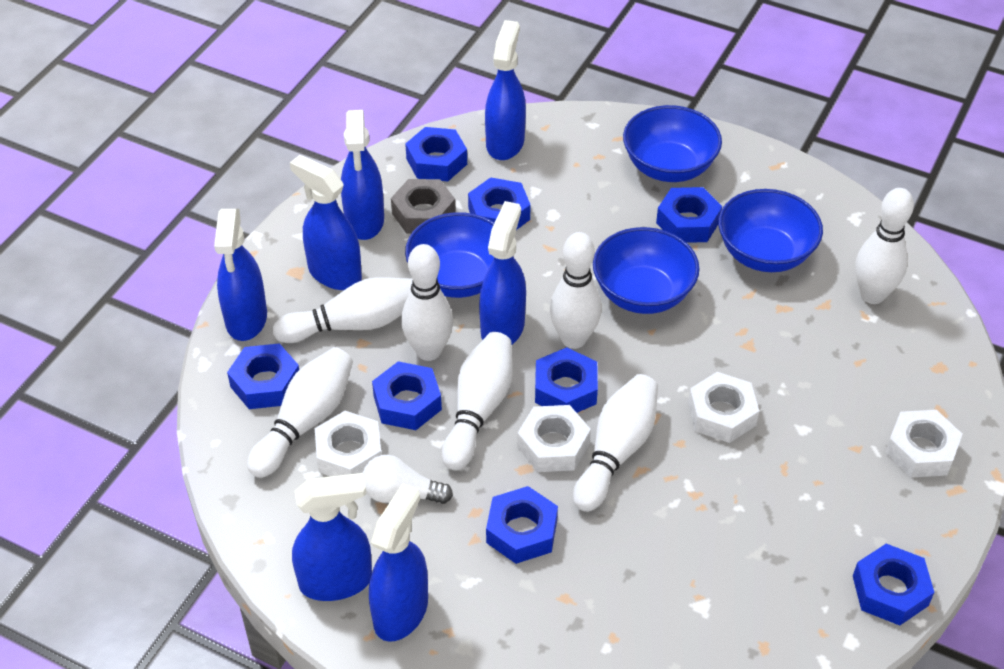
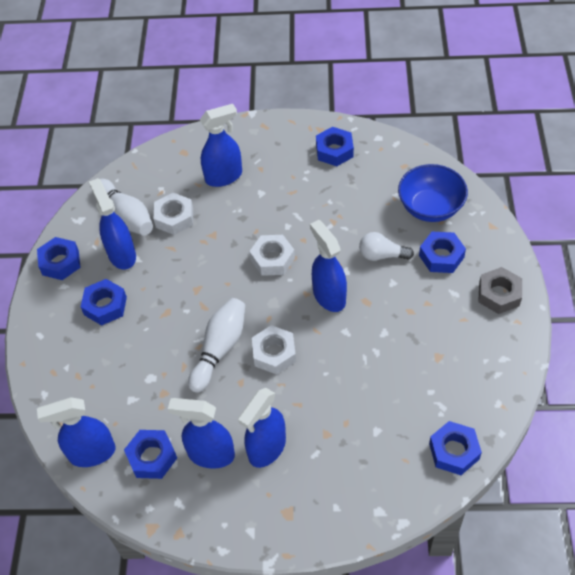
blue bowl: [405,212,494,298] [593,227,700,314] [623,105,722,182] [718,189,823,272] = 4 -> [398,164,468,222] = 1
blue nut: [227,343,299,409] [372,361,442,430] [405,127,467,181] [468,177,531,230] [486,486,558,564] [535,347,598,413] [656,187,722,243] [853,544,934,626] = 8 -> [37,237,81,280] [81,279,127,326] [124,430,177,479] [316,127,354,166] [419,232,466,273] [429,421,482,475] = 6
blue spray bottle: [214,209,267,341] [290,155,362,290] [292,473,372,601] [341,110,384,240] [369,483,428,642] [479,201,526,344] [485,20,526,160] = 7 -> [37,397,116,467] [89,178,136,270] [168,398,235,469] [200,104,242,187] [238,388,286,468] [310,220,347,312] = 6
white bowling pin: [247,347,353,478] [273,277,413,343] [401,244,453,361] [442,332,512,470] [550,232,602,349] [573,374,658,512] [855,188,914,304] = 7 -> [100,179,153,236] [188,298,245,393] = 2
white nut: [315,411,382,476] [517,405,591,472] [688,372,759,443] [885,410,962,478] = 4 -> [154,193,193,235] [249,235,295,276] [252,325,296,375] = 3

